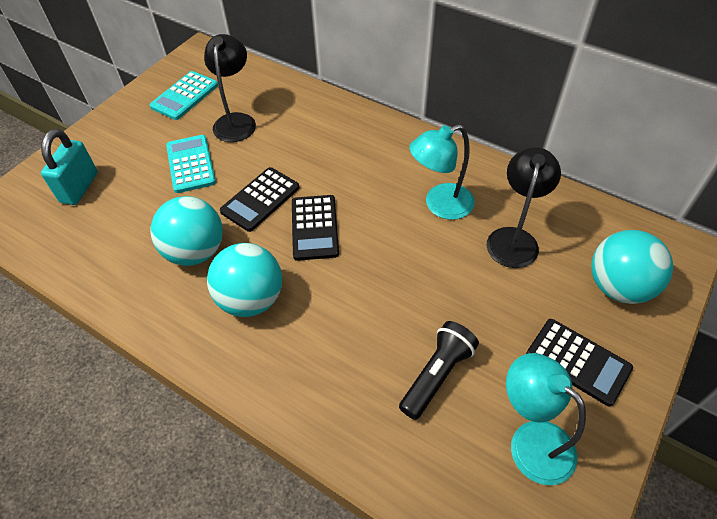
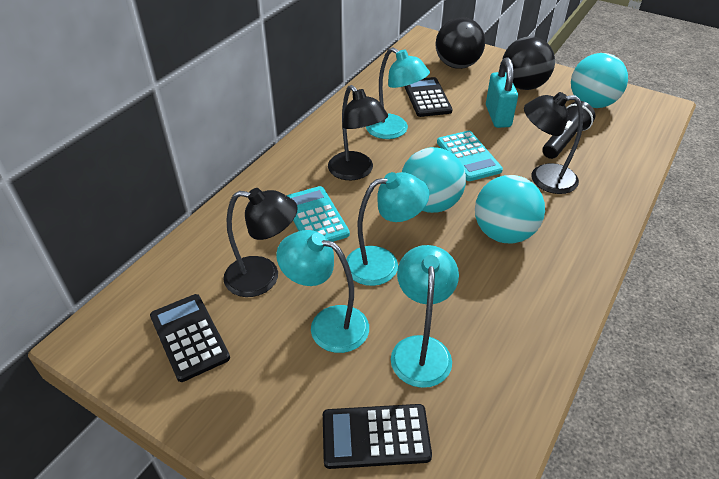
black ball: none = 0 -> [435,17,485,69] [503,36,555,90] = 2
black lamp: [204,34,256,142] [487,147,561,268] = 2 -> [223,188,298,297] [328,85,388,180] [524,92,583,194] = 3
turquoise lamp: [409,124,475,220] [506,353,586,485] = 2 -> [276,230,369,353] [346,172,429,286] [366,47,430,139] [391,245,459,388] = 4

